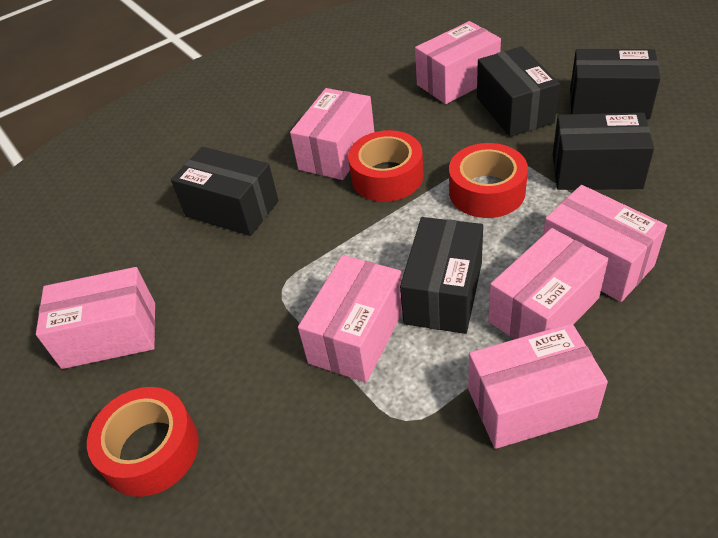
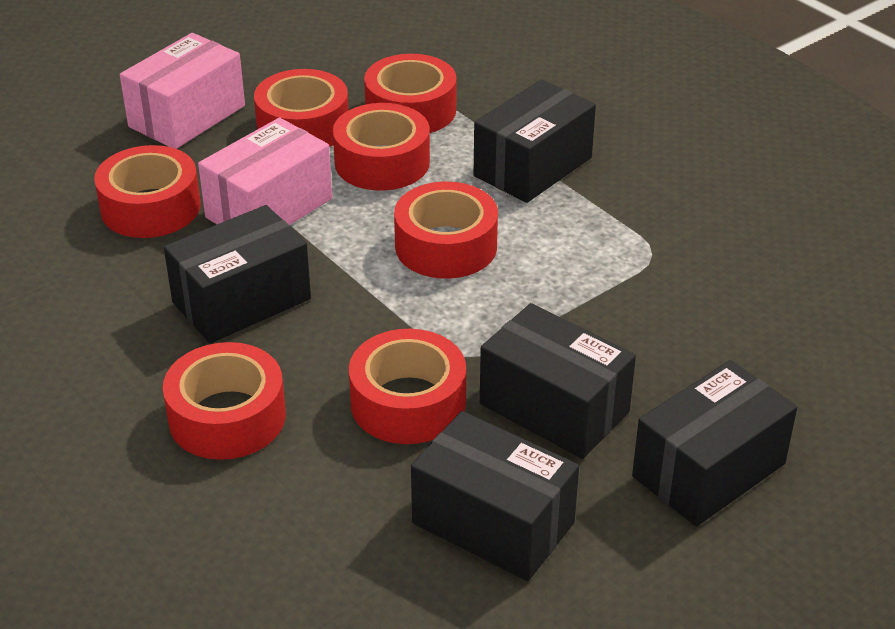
pink box: [36,267,155,369] [290,88,374,180] [298,255,402,383] [415,21,501,104] [468,323,608,449] [488,228,608,339] [543,185,667,302] = 7 -> [120,33,245,149] [198,118,332,225] = 2
red tape: [87,387,199,497] [348,130,423,202] [449,143,528,218] = 3 -> [94,145,201,238] [163,342,286,460] [254,69,349,147] [333,103,430,191] [349,329,466,444] [364,54,456,133] [394,182,498,279] = 7

